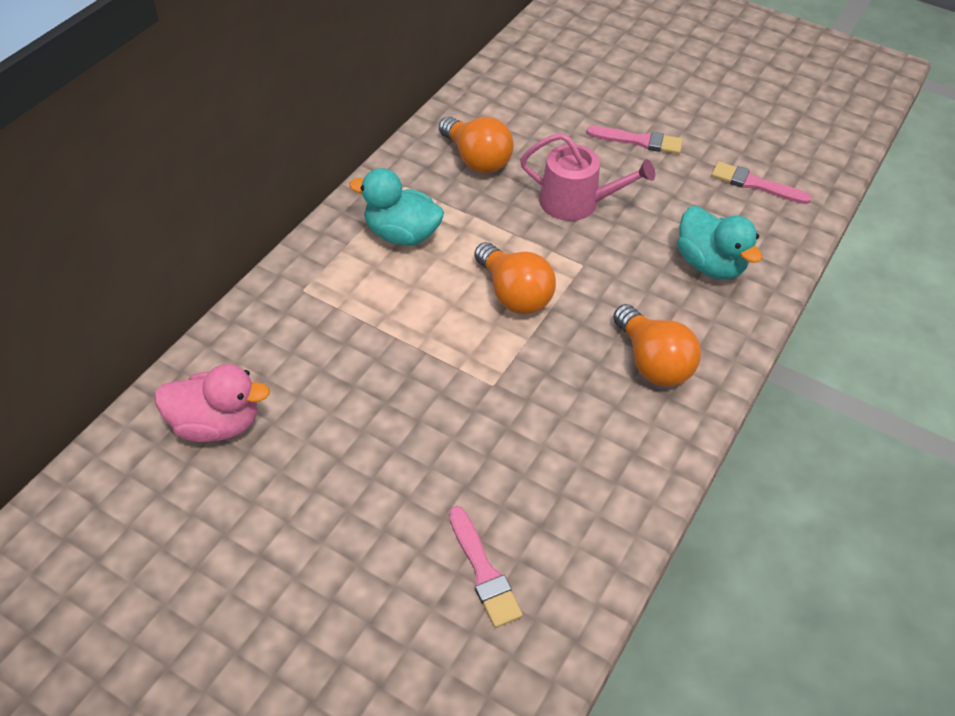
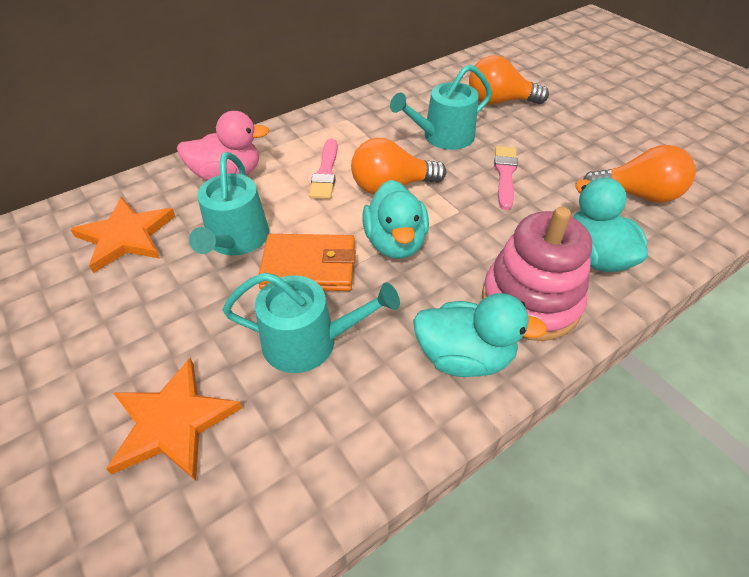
orange star: none = 0 -> [70,197,175,273] [106,358,242,481] = 2
orange wallet: none = 0 -> [259,234,356,291] = 1
pink brush: [449,506,523,628] [586,126,683,154] [711,162,812,204] = 3 -> [309,138,337,199] [494,146,518,210] = 2
pink stacking toy: none = 0 -> [482,207,592,341] = 1
pink watering can: [520,133,655,221] = 1 -> none = 0
turquoise duck: [349,168,444,245] [677,206,762,279] = 2 -> [362,180,429,259] [413,293,547,377] [573,178,648,272] = 3
turquoise watering can: none = 0 -> [189,152,269,255] [223,272,400,373] [390,64,492,150] = 3

